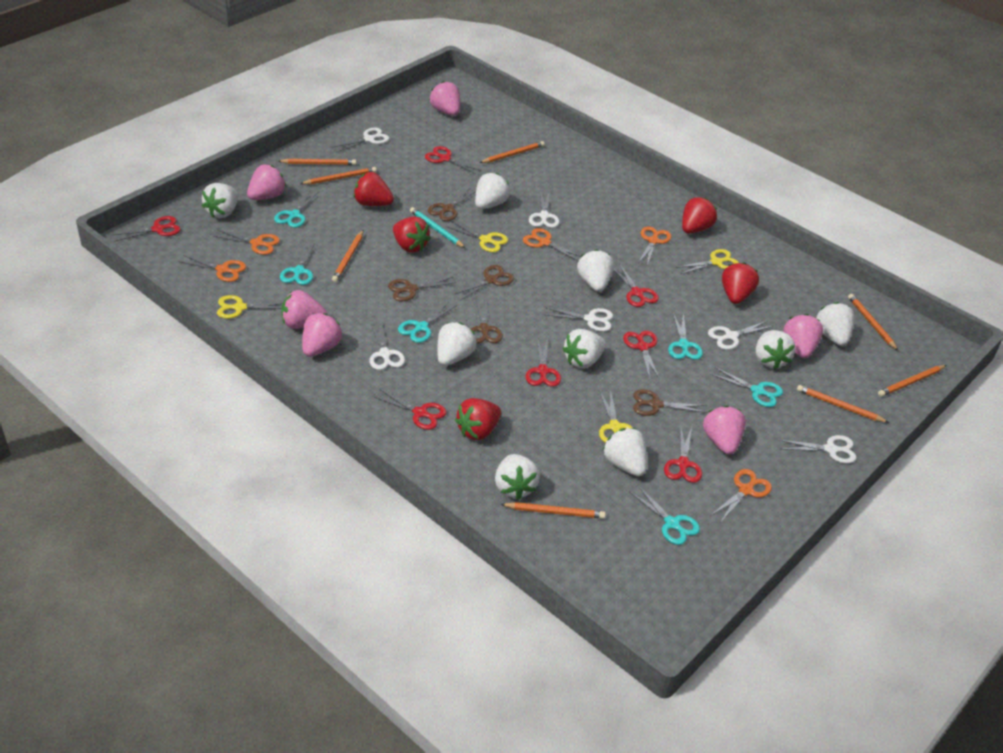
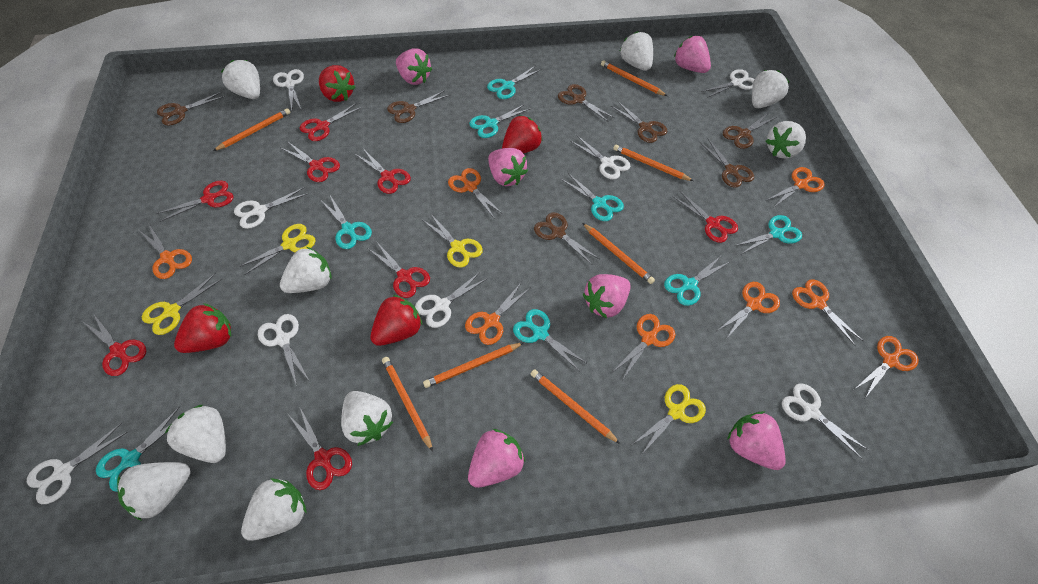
brown scissors: [388,277,457,301] [428,188,476,221] [453,265,514,300] [471,299,503,343] [633,389,707,416] = 5 -> [157,92,225,126] [387,90,449,123] [534,213,599,265] [558,84,615,122] [611,101,668,143] [699,138,754,188] [723,113,776,149] = 7
orange pencil: [278,159,356,165] [300,167,377,185] [332,230,363,282] [480,141,545,163] [501,502,606,519] [797,385,889,423] [848,294,898,351] [878,365,946,397] = 8 -> [213,108,291,151] [382,357,433,452] [423,342,524,388] [531,369,620,444] [583,223,655,284] [601,60,667,96] [613,145,693,181] = 7
orange scissors: [178,255,246,282] [213,230,280,255] [523,228,582,262] [638,226,672,266] [710,469,772,523] = 5 -> [140,223,192,279] [448,168,503,219] [465,283,531,345] [613,314,676,380] [717,282,780,339] [767,167,825,208] [792,279,863,346] [856,336,919,398] = 8
red scissors: [113,216,181,242] [373,389,446,430] [425,146,481,174] [525,338,561,387] [614,263,659,307] [623,331,660,380] [664,425,702,483] = 7 -> [83,313,146,376] [156,181,234,222] [281,142,340,182] [289,408,352,490] [300,103,362,141] [355,149,411,194] [367,241,430,298] [673,191,738,243] = 8
red strawberry: [353,172,394,206] [393,217,431,253] [455,398,501,440] [682,197,717,233] [722,262,759,304] = 5 -> [174,303,231,353] [319,65,355,102] [370,295,423,346] [502,115,542,153] = 4
turquoise pencil: [410,207,465,248] = 1 -> none = 0
turquoise scissors: [274,191,319,228] [280,243,315,285] [398,302,457,343] [629,486,700,545] [668,313,703,360] [710,367,783,407] = 6 -> [96,406,180,492] [321,196,372,249] [469,104,530,138] [487,65,542,99] [513,309,588,371] [561,173,624,221] [664,256,730,306] [734,215,802,255] = 8
white scissors: [332,128,389,153] [369,322,405,370] [529,191,560,228] [543,307,613,332] [708,321,774,350] [779,435,857,463] = 6 -> [27,423,127,504] [234,187,308,229] [258,314,309,386] [273,69,304,111] [415,271,488,328] [570,136,630,179] [701,69,755,98] [782,383,868,459] = 8

